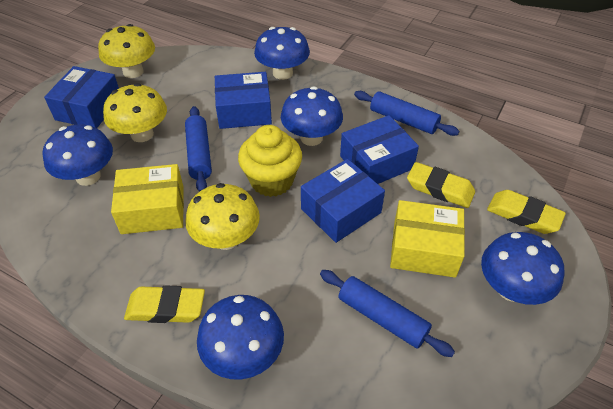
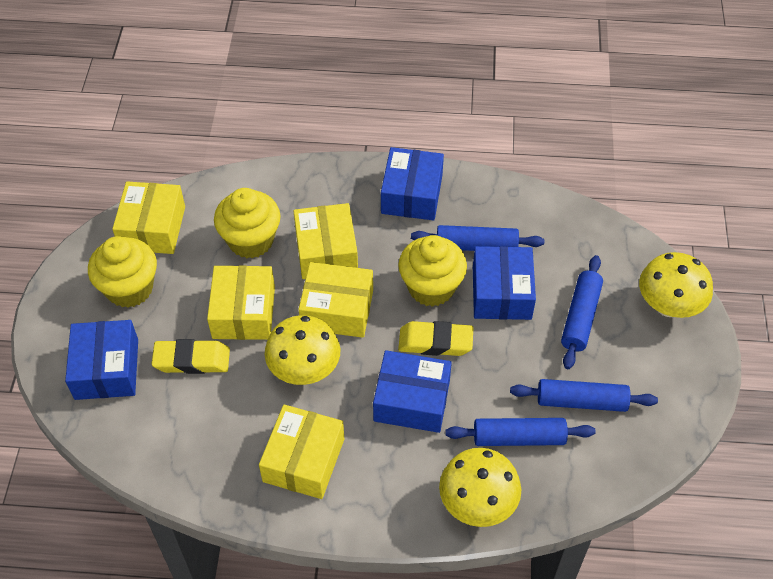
blue mushroom: [43,124,113,186] [197,295,284,380] [254,27,310,80] [281,86,343,146] [481,232,564,305] = 5 -> none = 0
blue rolling pin: [185,106,212,192] [320,270,455,357] [354,91,459,136] = 3 -> [411,225,544,251] [446,418,596,446] [510,379,658,412] [561,255,603,369] = 4
yellow box: [111,164,184,234] [390,200,465,278] = 2 -> [112,181,185,254] [207,265,275,340] [259,404,344,499] [294,203,358,279] [299,262,373,338] = 5
yellow cupcake: [238,125,302,197] = 1 -> [88,236,157,308] [214,188,281,259] [398,235,467,307] = 3
yellow eraser: [124,285,205,323] [407,162,475,208] [487,190,566,234] = 3 -> [152,339,230,374] [398,321,473,356] = 2

